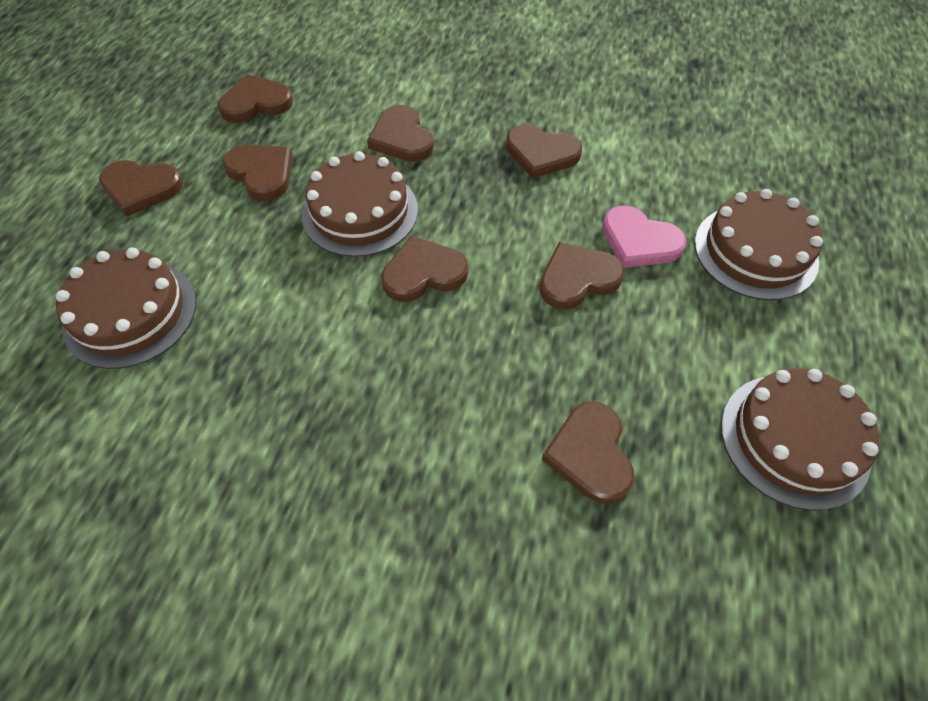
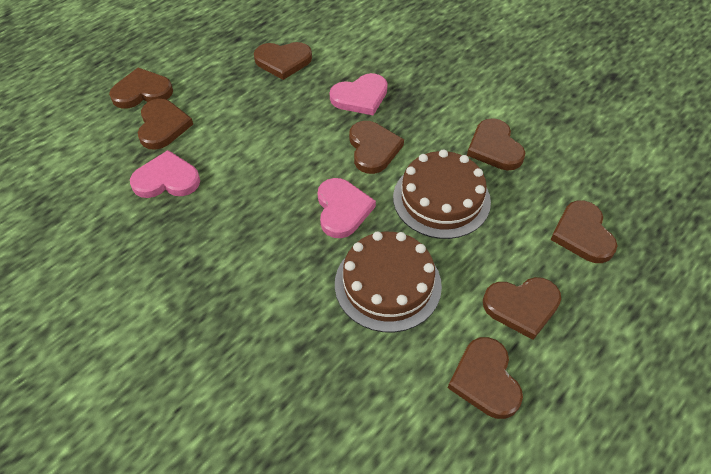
brown cake: [56,247,196,369] [302,151,418,257] [695,189,823,300] [721,368,879,511] = 4 -> [335,231,442,332] [393,149,491,239] = 2
pink heart: [602,206,687,268] = 1 -> [130,150,200,198] [318,178,376,238] [330,73,388,115] = 3

